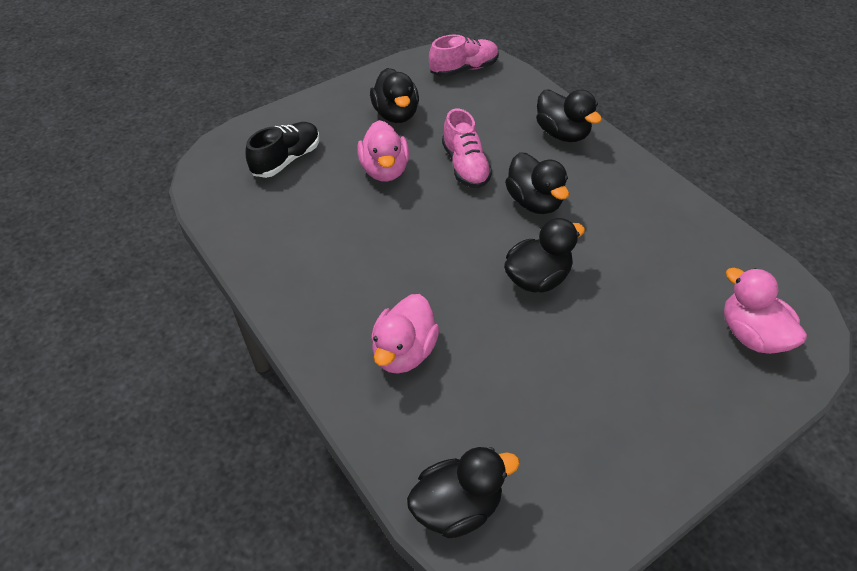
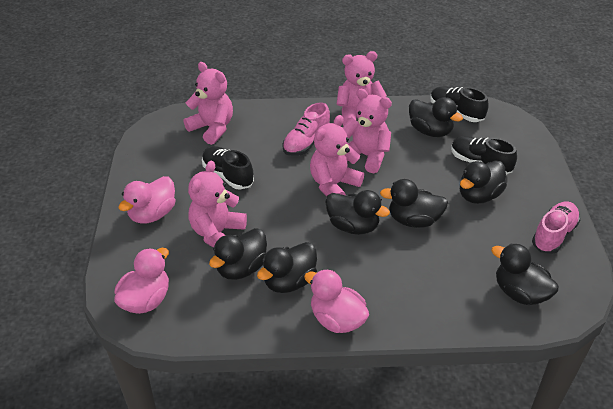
black duck: [370,68,419,123] [407,447,520,538] [504,218,585,293] [505,152,569,214] [536,89,602,142] = 5 -> [209,228,267,280] [257,242,317,293] [325,190,390,235] [380,179,448,228] [409,97,463,137] [460,160,507,204] [491,243,559,305] = 7
black shoe: [245,122,319,178] = 1 -> [202,146,254,190] [430,86,489,122] [451,136,517,175] = 3
pink teddy bear: none = 0 -> [183,62,233,145] [188,161,247,247] [310,115,364,197] [336,51,387,126] [343,89,392,173] = 5

